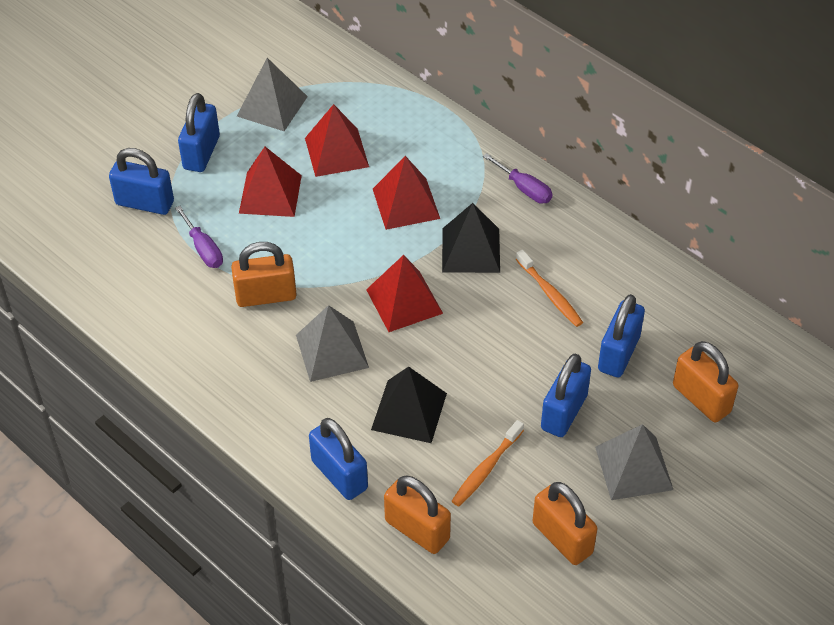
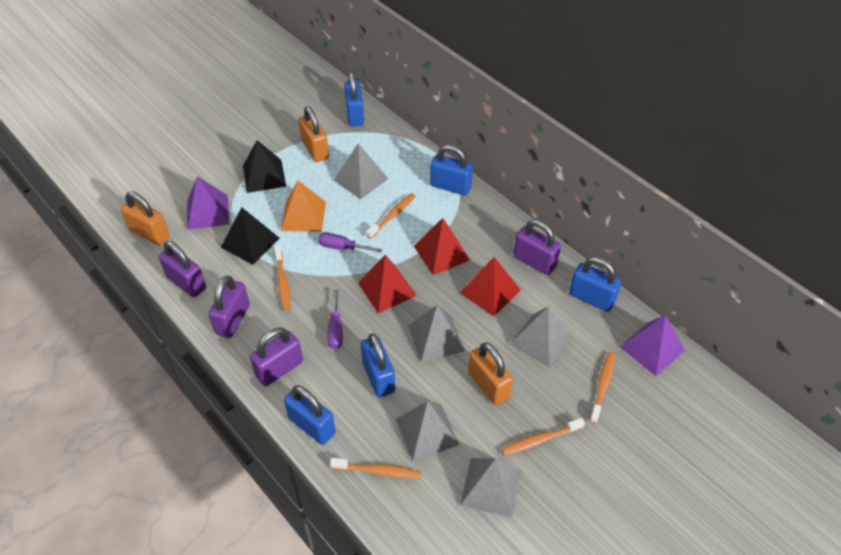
grey pyramid: [237,58,308,131] [296,305,369,382] [595,424,673,500] = 3 -> [334,143,388,199] [396,401,459,461] [408,305,465,362] [460,458,521,518] [510,307,572,367] = 5
orange padlock: [231,242,297,307] [384,475,451,554] [532,482,597,565] [673,341,738,422] = 4 -> [121,191,170,245] [299,106,329,162] [468,342,513,405] = 3
orange pyramid: none = 0 -> [281,181,326,232] = 1
orange toothbrush: [452,420,524,507] [516,249,583,327] = 2 -> [274,246,291,310] [330,458,421,479] [366,193,416,239] [501,418,585,455] [590,352,615,424] = 5
purple padlock: none = 0 -> [159,241,206,297] [209,275,250,338] [250,327,303,386] [513,220,561,275] = 4
purple pyramid: none = 0 -> [187,176,229,230] [620,315,685,376] = 2
red pyramid: [239,147,302,217] [305,104,369,177] [366,255,443,332] [373,156,440,230] = 4 -> [358,254,417,313] [414,218,470,275] [460,257,521,316] = 3

